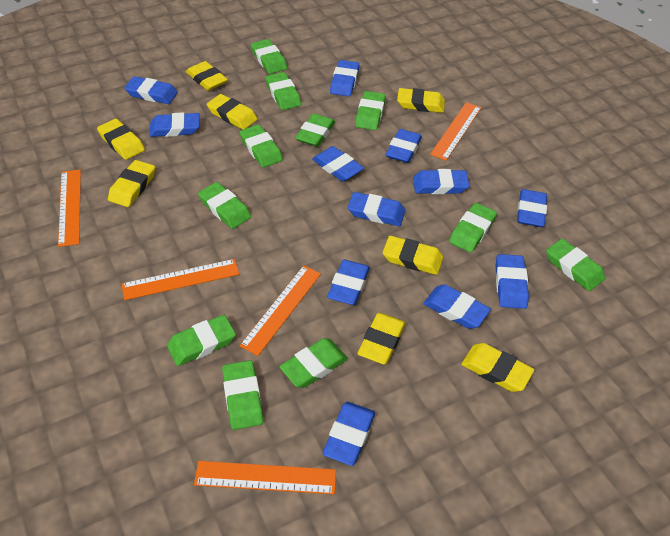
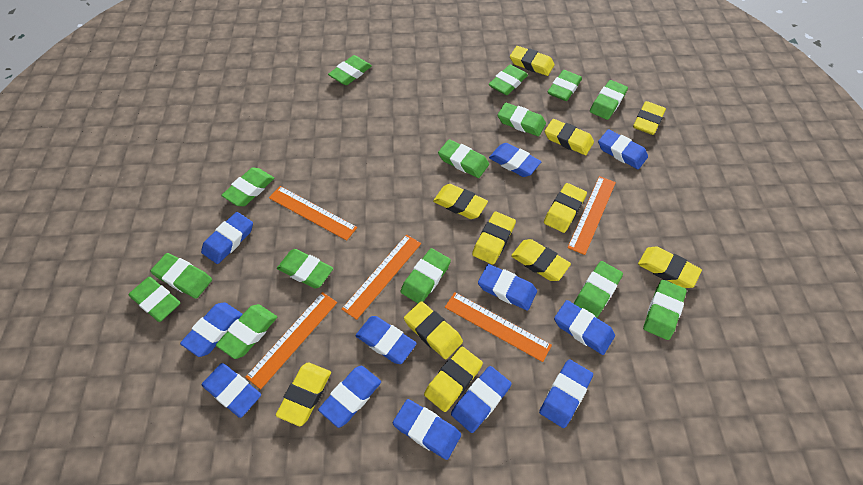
green eraser: [167,315,236,366] [198,182,251,229] [222,360,263,430] [240,125,283,168] [251,39,287,74] [265,72,301,110] [279,338,348,388] [295,113,335,147] [355,91,386,130] [449,203,497,253] [546,239,605,291] = 11 -> [128,277,181,322] [150,253,212,299] [216,304,277,359] [221,167,274,206] [277,249,333,288] [328,55,372,85] [400,248,451,303] [438,139,489,178] [488,64,528,95] [497,103,546,136] [548,70,582,101] [574,261,623,318] [590,80,628,120] [643,280,687,340] = 14
yellow eraser: [97,119,145,160] [108,160,155,207] [186,61,228,91] [207,94,258,130] [358,313,406,365] [383,236,443,275] [397,88,445,113] [461,343,534,392] = 8 -> [276,362,331,426] [404,301,463,359] [424,347,483,412] [433,184,488,219] [472,211,516,265] [510,46,555,76] [511,239,571,281] [544,183,587,233] [545,119,594,155] [633,101,666,135] [638,247,702,288] = 11

